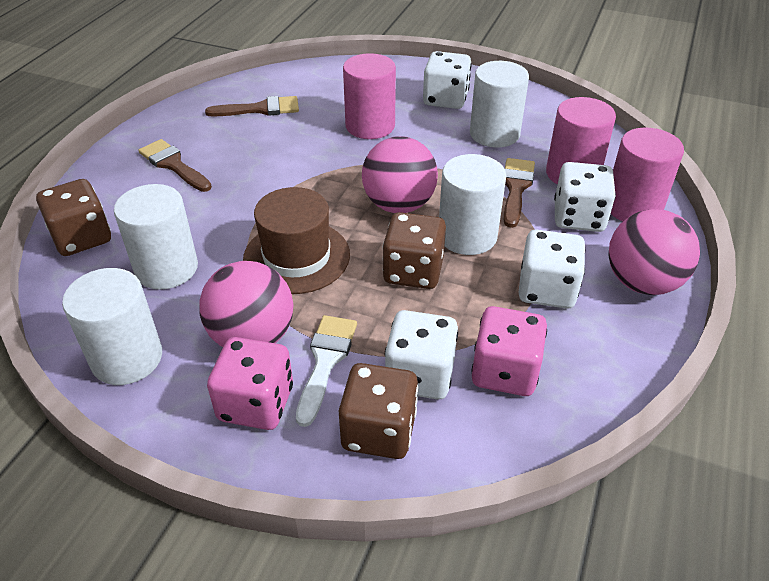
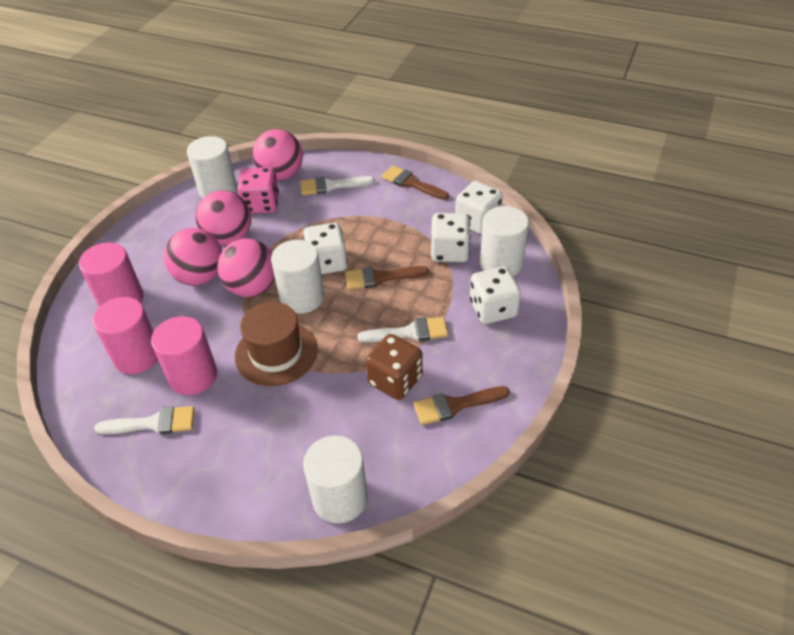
brown dice: [36,179,111,256] [339,363,418,459] [383,212,446,289] = 3 -> [365,334,423,400] = 1
pink ball: [199,261,294,347] [362,136,438,213] [608,209,700,295] = 3 -> [164,228,222,286] [195,190,252,245] [217,238,275,297] [252,129,303,180] = 4
pink dice: [207,337,293,430] [471,306,547,396] = 2 -> [237,167,279,213] = 1
white brush: [296,315,357,427] = 1 -> [94,406,195,434] [301,176,374,195] [358,317,448,342] = 3

